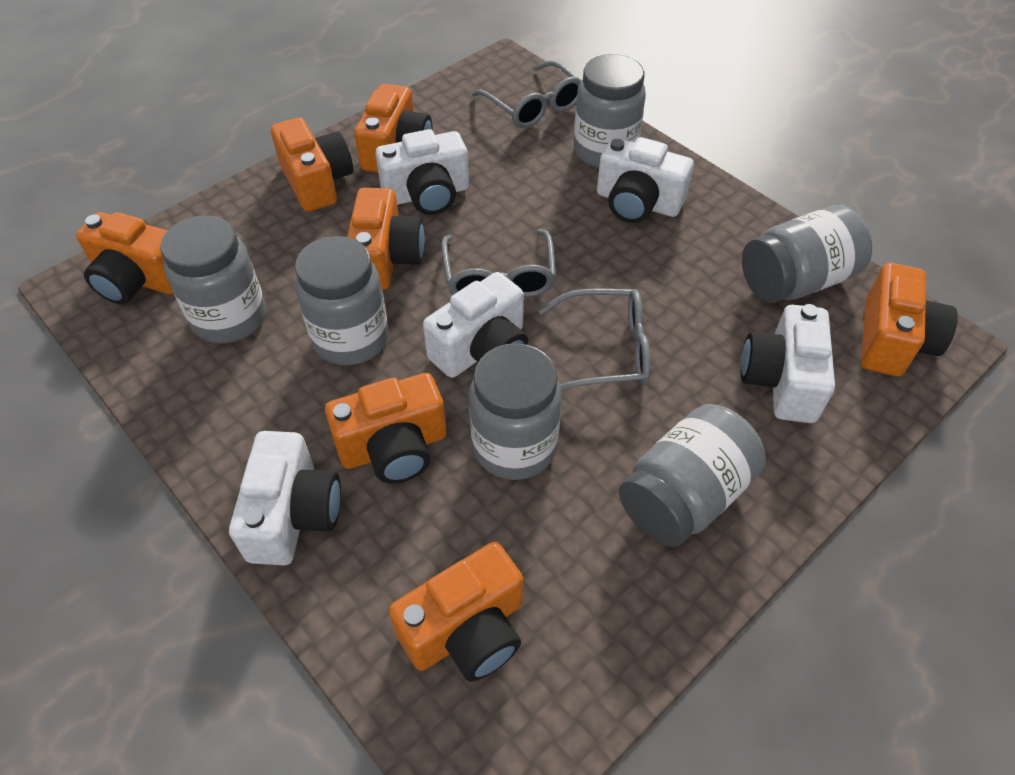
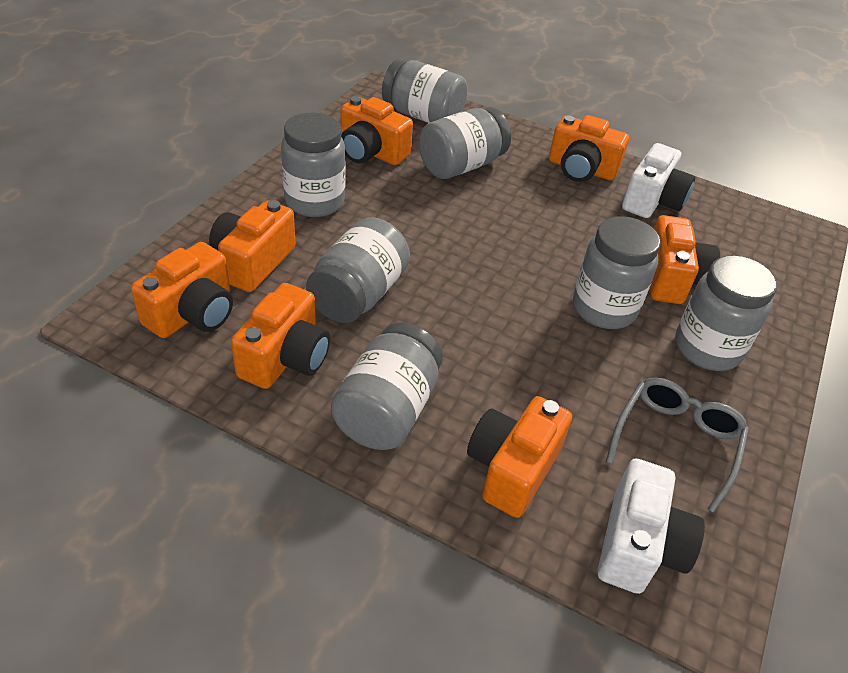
grey glasses: [441,229,556,297] [472,61,581,128] [539,289,651,391] = 3 -> [606,377,749,513] = 1
grey jar: [160,215,266,344] [295,236,389,366] [469,343,562,480] [574,54,646,168] [619,404,766,547] [742,205,872,303] = 6 -> [281,113,345,217] [306,217,410,323] [331,322,443,450] [382,59,468,123] [419,107,511,179] [573,216,661,329] [675,255,777,371] = 7
white camera: [229,431,341,565] [375,129,469,215] [423,272,528,378] [597,137,694,223] [741,304,835,423] = 5 -> [598,458,705,594] [622,143,695,218] = 2

